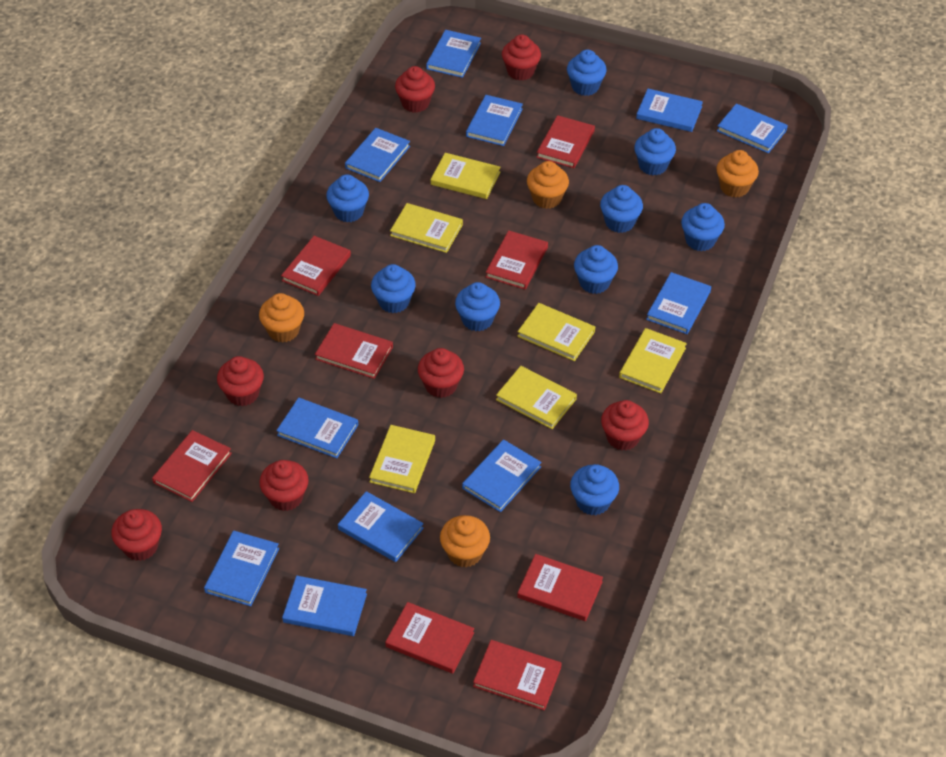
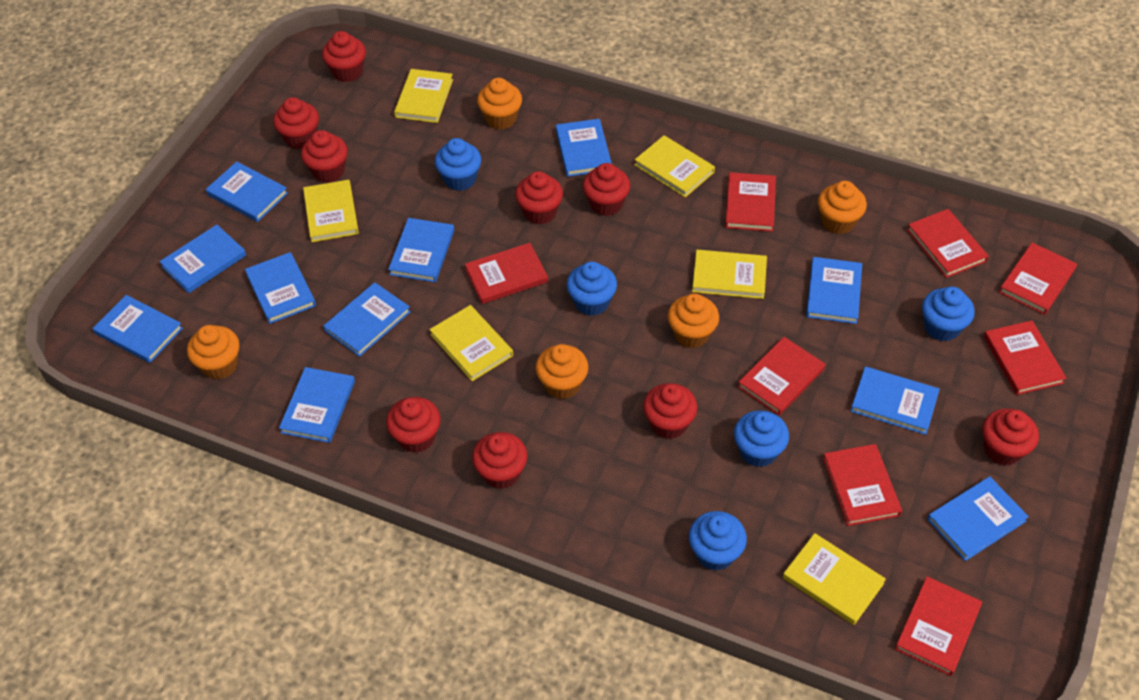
blue cupcake: [326,174,369,222] [371,264,416,313] [455,282,500,332] [567,50,606,96] [570,464,619,515] [574,245,618,294] [600,185,643,233] [634,128,676,175] [681,203,725,251] = 9 -> [435,138,481,191] [567,261,617,316] [689,511,747,571] [734,410,789,467] [922,286,975,342] = 5
orange cupcake: [259,293,304,343] [440,515,490,567] [527,161,569,209] [716,150,759,198] = 4 -> [187,325,240,379] [477,78,522,130] [536,344,588,399] [668,293,719,348] [818,181,867,234] = 5
red cupcake: [111,509,162,561] [217,356,264,406] [259,460,309,511] [395,66,435,113] [418,348,464,398] [502,34,541,81] [601,400,649,450] = 7 -> [273,97,319,149] [301,130,348,183] [322,31,366,82] [386,397,441,453] [472,432,527,489] [515,171,563,225] [583,163,630,216] [643,383,698,439] [982,408,1039,466] = 9

